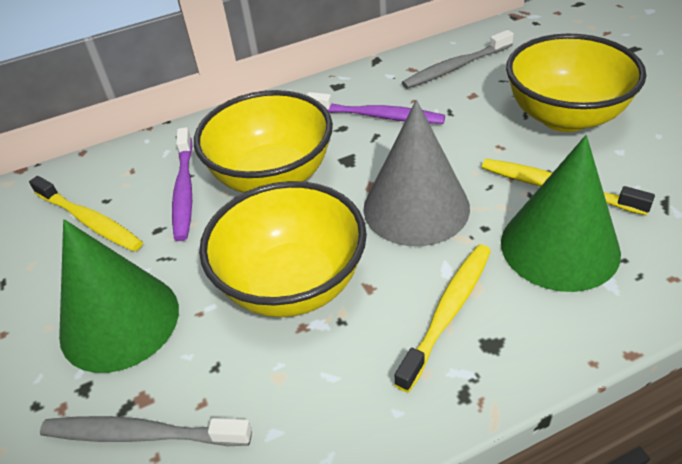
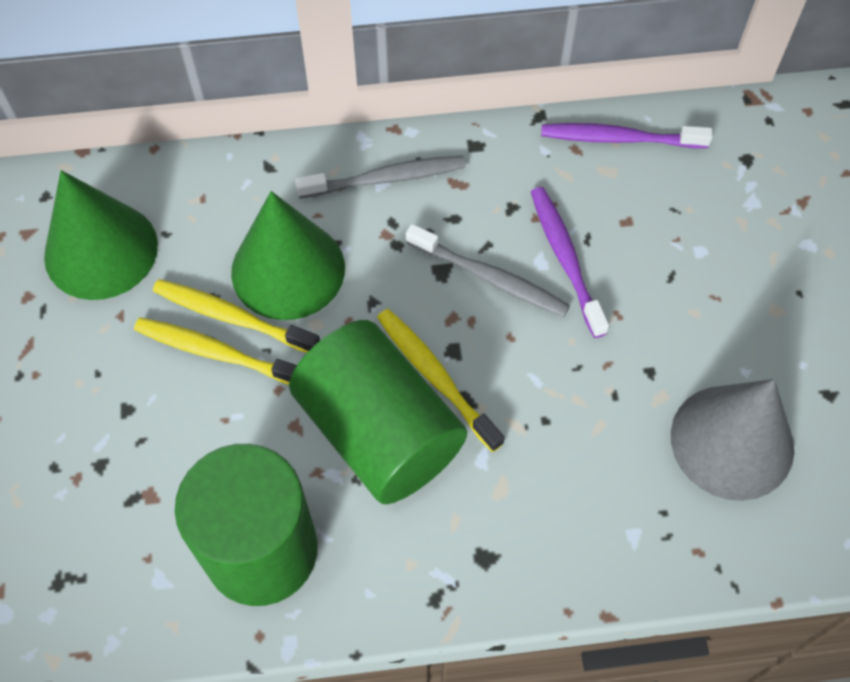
green cylinder: none = 0 -> [175,444,318,606] [289,320,467,504] = 2
yellow bowl: [194,90,333,193] [199,181,367,317] [506,34,646,132] = 3 -> none = 0

